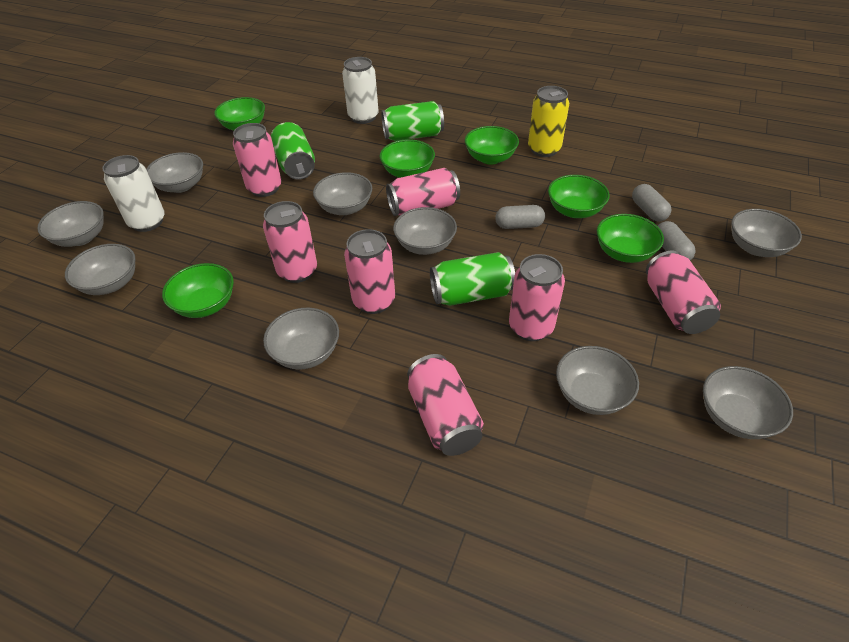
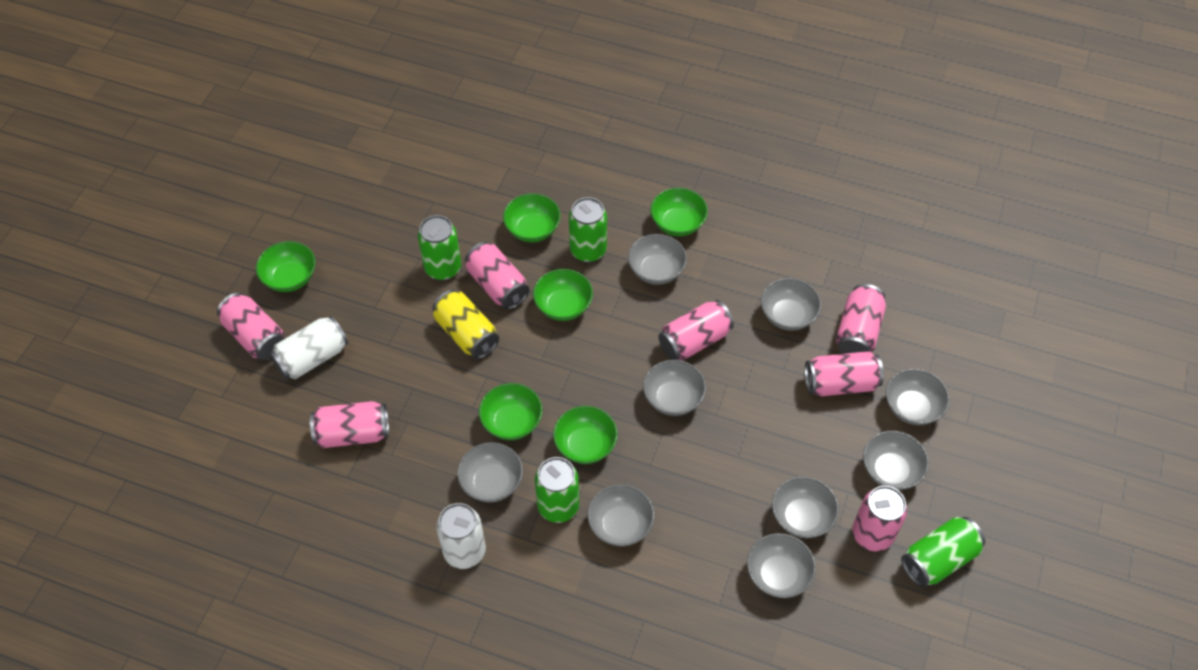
green can: [271,122,315,180] [381,101,444,141] [430,252,515,306] = 3 -> [418,215,461,281] [535,457,579,523] [569,197,607,263] [901,517,985,587] = 4
grey capsule: [495,205,545,229] [632,184,672,222] [658,221,696,260] = 3 -> none = 0

